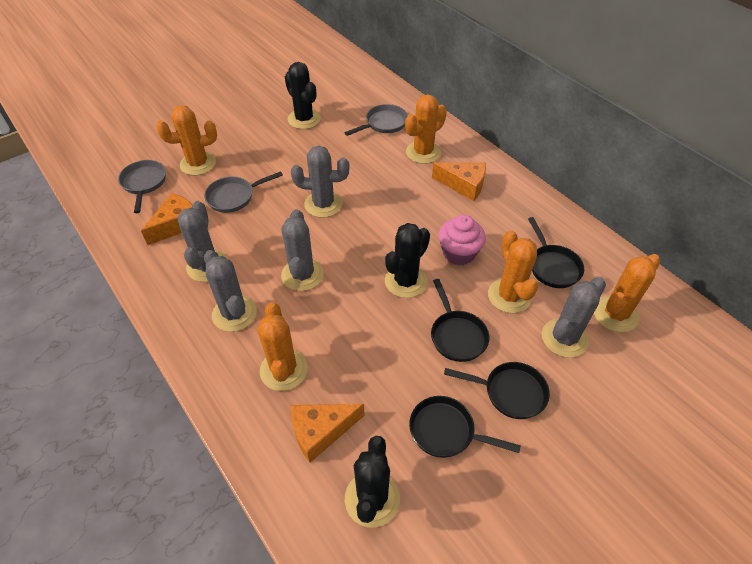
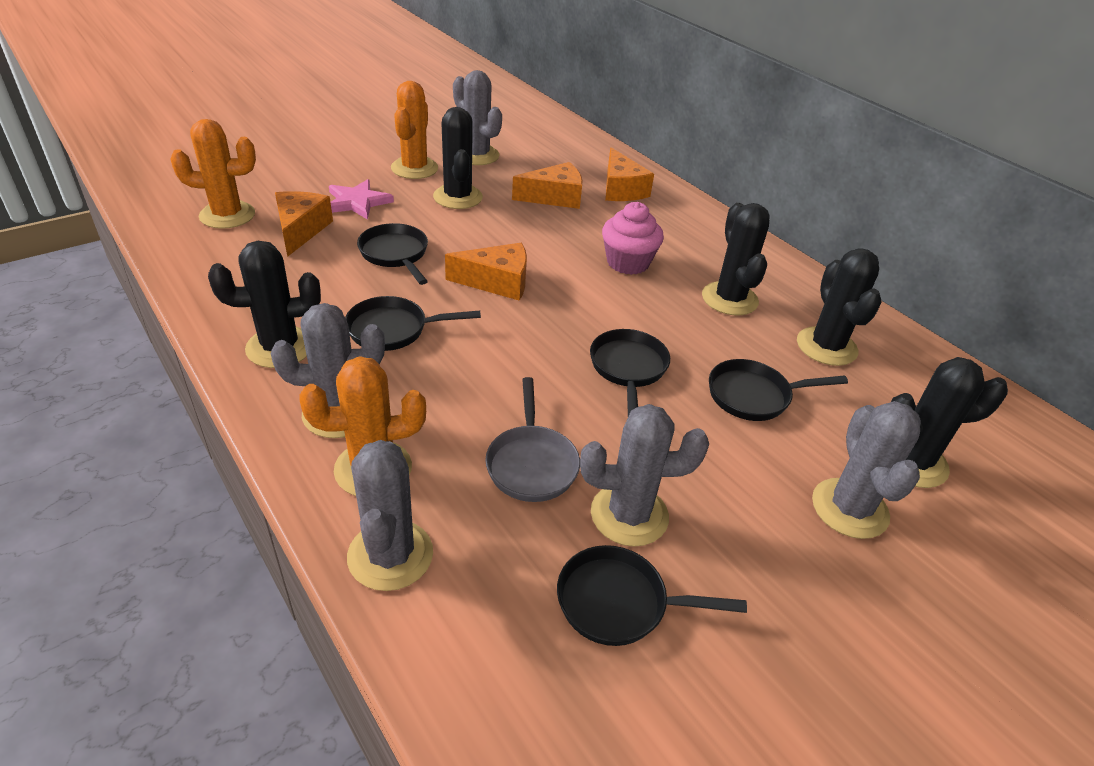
black cactus: [285,62,321,129] [345,436,400,528] [385,223,430,298] = 3 -> [208,241,321,368] [433,107,483,209] [702,203,770,316] [797,248,882,366] [891,357,1008,488] = 5
black pan: [409,396,521,458] [431,279,489,362] [444,362,550,419] [528,217,584,288] = 4 -> [345,296,481,351] [357,223,428,285] [557,545,747,646] [590,329,670,416] [709,359,848,421] = 5
grey pan: [118,160,166,213] [204,171,283,213] [345,104,408,136] = 3 -> [485,377,580,502] = 1
orange cactus: [156,106,217,176] [258,302,308,391] [405,94,447,164] [488,230,538,313] [594,254,660,332] = 5 -> [170,119,256,229] [300,356,426,496] [391,81,438,179] = 3
orange cheese: [141,193,193,245] [291,404,365,463] [432,162,486,201] = 3 -> [275,191,333,257] [445,243,527,301] [512,162,582,209] [605,148,654,201] = 4
pink star: none = 0 -> [329,179,394,220] = 1

